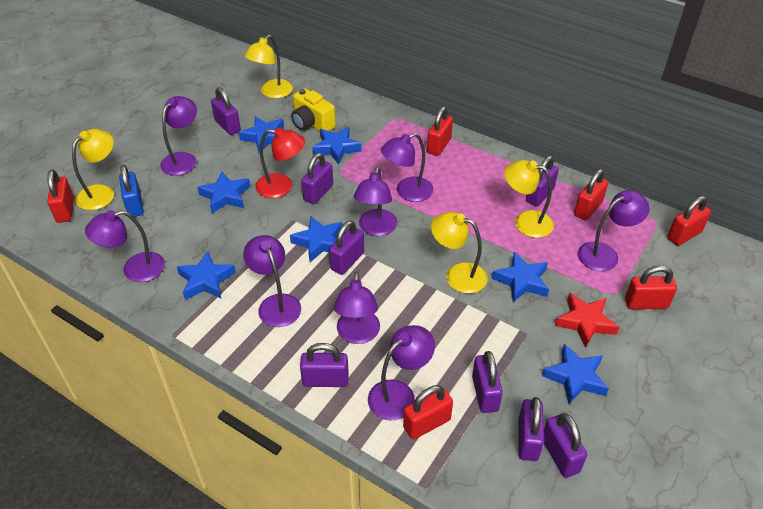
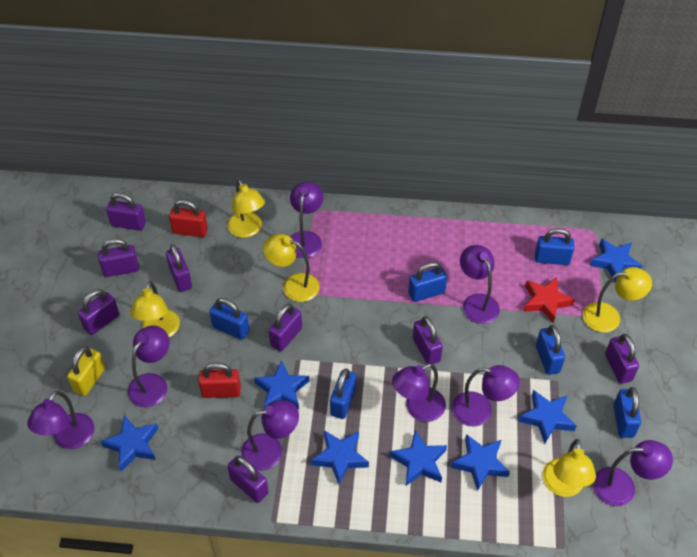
blue padlock: [119,164,144,217] = 1 -> [209,298,249,340] [330,369,356,419] [408,262,447,302] [535,228,574,265] [536,325,565,375] [613,387,641,438] = 6
red lamp: [255,127,305,198] = 1 -> none = 0
red padlock: [47,169,74,223] [403,385,453,440] [427,106,453,156] [574,169,608,220] [625,265,677,309] [667,196,711,246] = 6 -> [169,200,208,237] [198,362,241,398] = 2
yellow camera: [291,88,336,131] = 1 -> none = 0
yellow lamp: [72,129,114,210] [244,35,293,98] [431,212,488,294] [504,160,554,238] = 4 -> [130,281,180,337] [227,179,265,238] [263,234,320,302] [542,439,596,497] [583,267,652,332] = 5
yellow padlock: none = 0 -> [67,346,105,396] = 1

